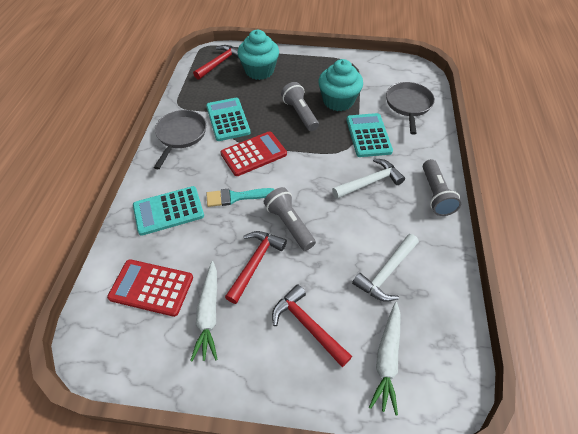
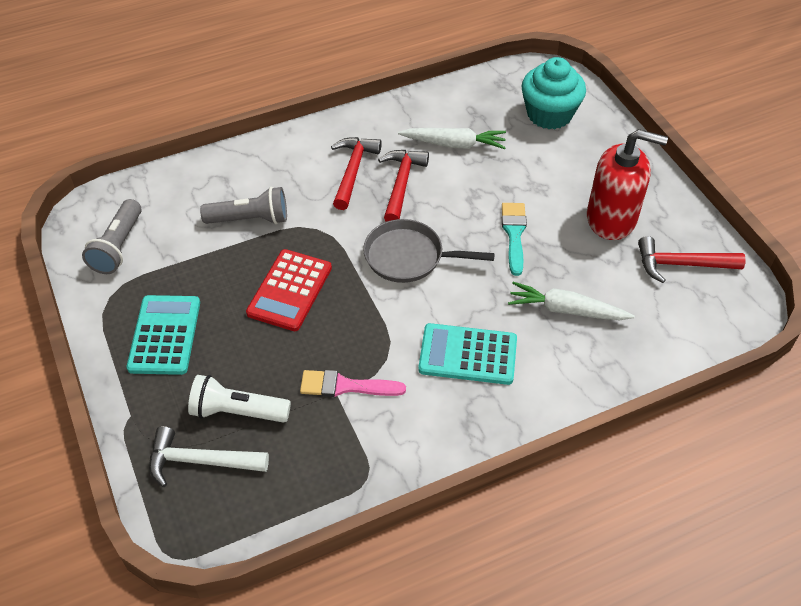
grey flashlight: [264,187,316,251] [281,82,319,131] [423,159,461,216] = 3 -> [82,199,142,274] [200,187,287,224] = 2
grey pan: [154,110,206,169] [386,82,435,135] = 2 -> [363,219,495,283] = 1
pink brush: none = 0 -> [300,370,406,397] = 1
red calculator: [107,259,193,317] [221,131,287,176] = 2 -> [246,249,332,331] = 1
red soap dispenser: none = 0 -> [587,129,668,240] = 1
turquoise calculator: [133,186,204,236] [206,98,251,141] [346,113,393,157] = 3 -> [127,295,200,375] [418,323,517,385] = 2
turquoise cupcake: [238,30,279,80] [318,59,363,111] = 2 -> [522,57,586,129] = 1
white flashlight: none = 0 -> [188,375,291,423] = 1
white hammer: [332,159,405,199] [352,234,419,302] = 2 -> [149,426,269,487] = 1

